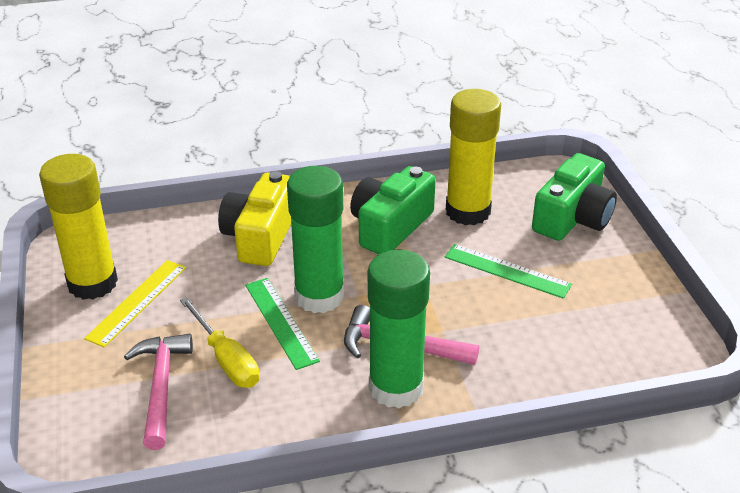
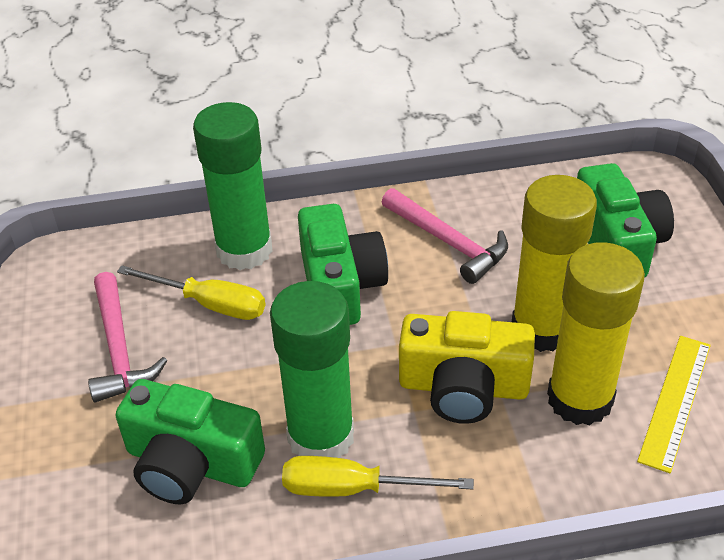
green camera: [350,166,436,254] [532,153,617,241] = 2 -> [115,379,265,505] [298,204,388,325] [577,163,674,278] = 3
green ruler: [245,278,320,370] [445,244,572,299] = 2 -> none = 0
yellow screwdriver: [180,297,259,388] = 1 -> [117,265,265,320] [282,456,474,497] = 2

